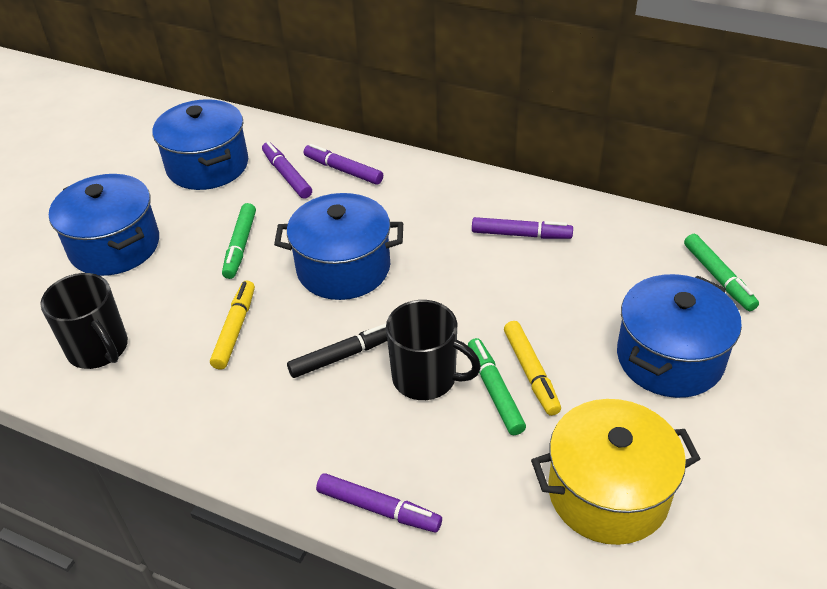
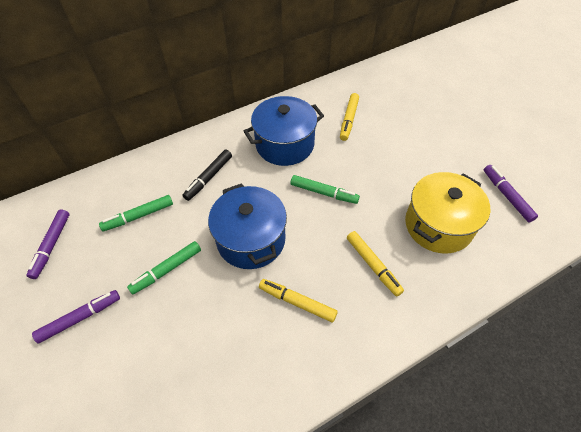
black mug: [40,273,128,369] [386,300,481,400] = 2 -> none = 0
blue pot: [49,174,159,276] [152,99,248,190] [274,193,403,300] [617,274,742,398] = 4 -> [208,183,287,269] [244,96,324,166] = 2
purple marker: [262,142,312,199] [304,144,383,185] [316,473,442,533] [472,217,573,239] = 4 -> [26,210,69,279] [32,290,120,344] [484,165,538,223] = 3
yellow marker: [210,281,255,370] [504,321,561,416] = 2 -> [259,279,338,322] [340,93,359,141] [347,231,404,297] = 3

